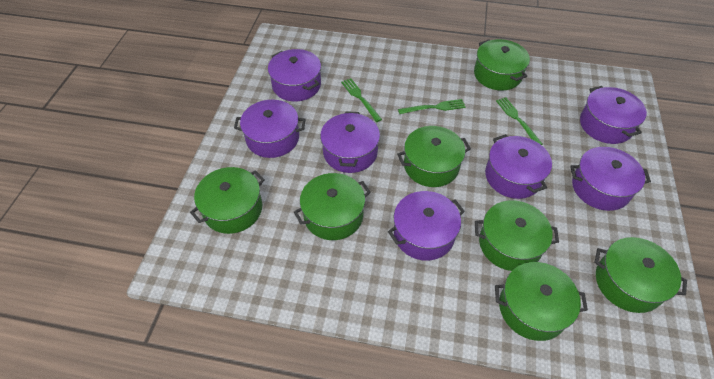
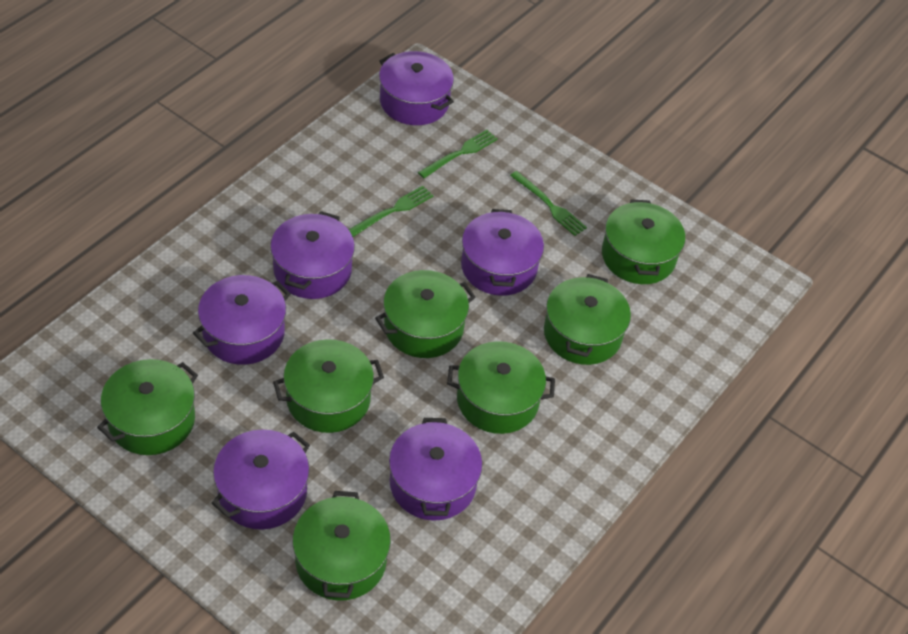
purple pot: [234,100,305,158] [268,49,321,101] [320,111,380,173] [388,191,465,261] [485,134,552,199] [570,147,651,211] [580,86,647,144] = 7 -> [193,275,290,365] [212,430,310,530] [270,211,355,299] [379,51,454,125] [389,418,482,521] [461,209,544,296] = 6

